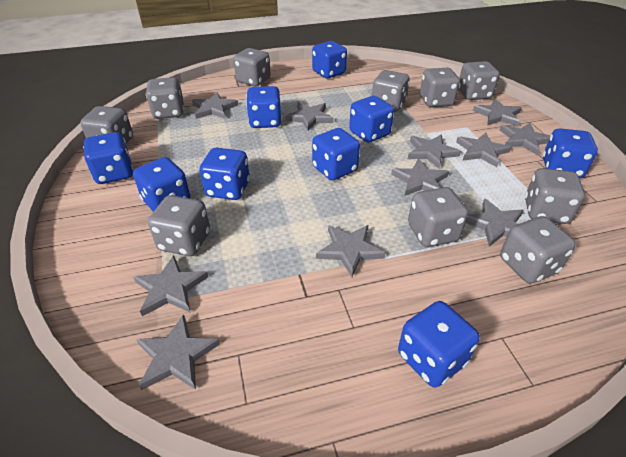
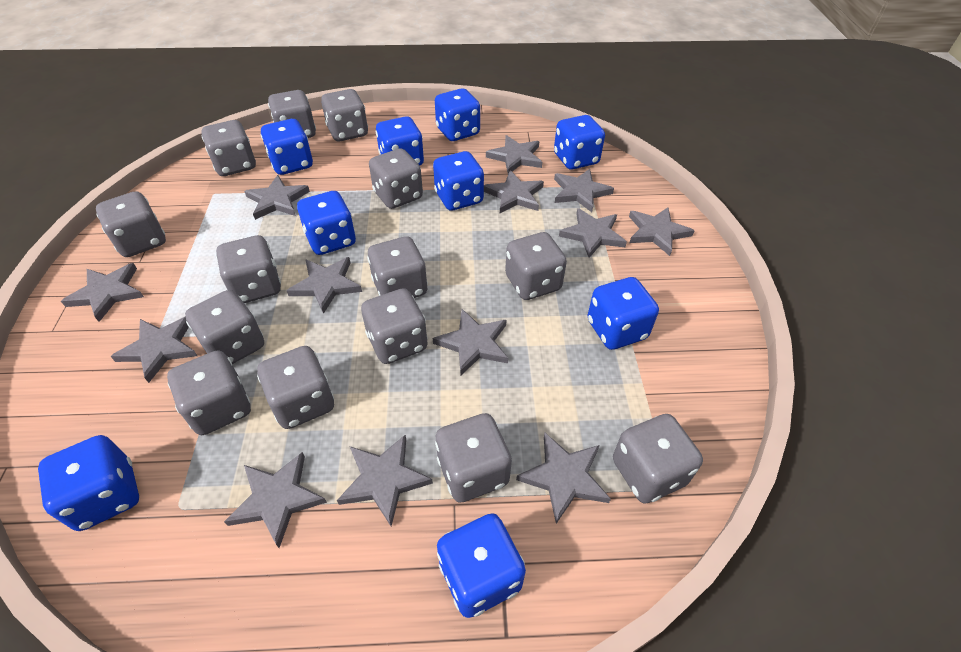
grey dice: [80,106,133,144] [146,77,184,119] [148,195,210,256] [233,48,271,86] [372,70,410,112] [408,187,468,247] [420,68,460,107] [459,61,500,100] [500,216,576,283] [525,168,585,224] = 10 -> [96,191,166,257] [167,350,251,435] [185,290,264,364] [201,120,256,176] [216,235,281,303] [257,346,334,429] [268,90,316,138] [321,89,368,141] [361,288,428,364] [367,236,428,298] [369,148,423,209] [435,413,512,503] [505,232,567,300] [613,414,703,504] = 14
grey star: [133,255,208,316] [136,315,220,390] [192,92,238,119] [285,102,334,131] [316,225,385,277] [391,158,449,196] [408,134,461,169] [456,133,511,167] [466,198,524,247] [473,99,522,127] [500,123,550,156] = 11 -> [61,263,144,322] [111,316,197,383] [224,452,327,548] [244,175,310,220] [287,257,362,314] [337,435,433,526] [433,309,508,375] [484,170,544,213] [486,135,542,174] [516,433,611,524] [554,169,614,212] [559,208,627,258] [629,207,695,256] = 13

